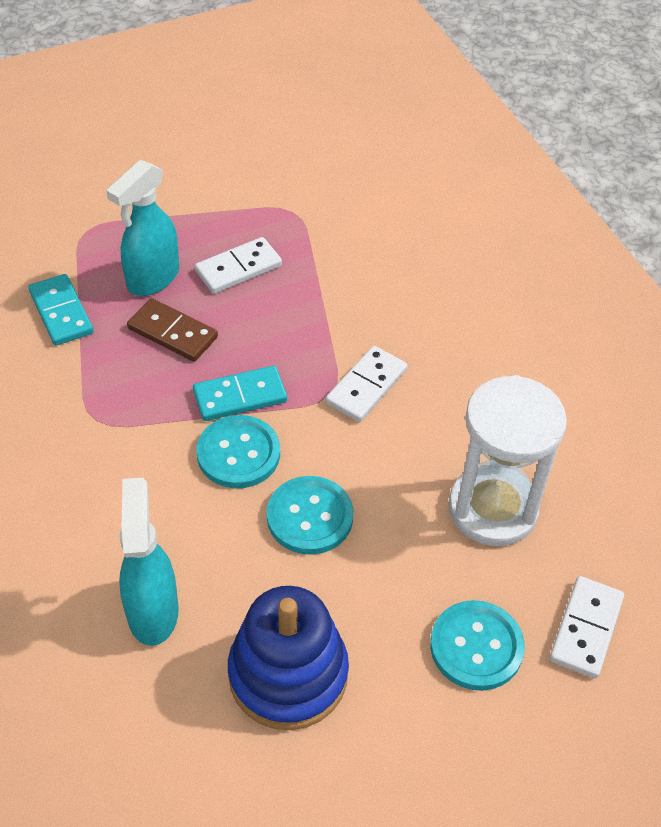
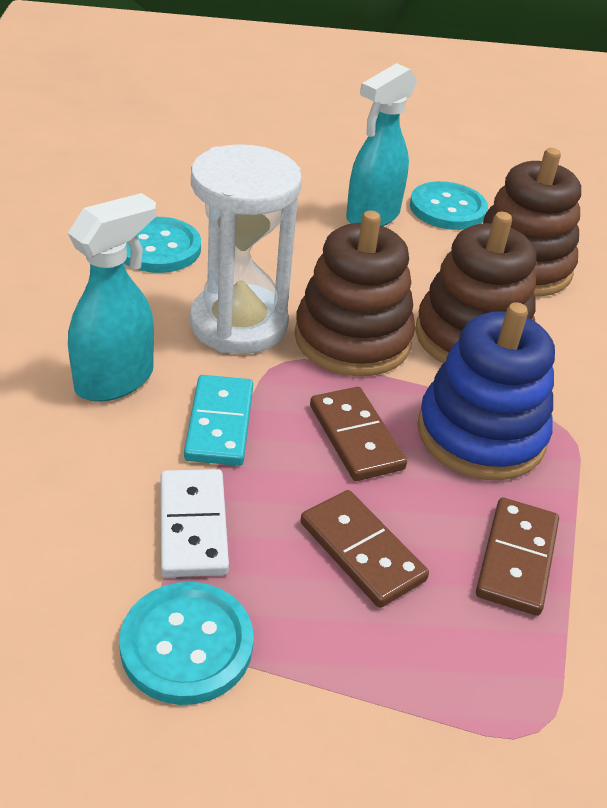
brown domino: [127,298,218,362] = 1 -> [300,490,429,608] [310,387,407,481] [476,497,559,616] = 3
brown stacking toy: none = 0 -> [294,211,415,376] [415,212,536,363] [483,148,581,297] = 3
turquoise domino: [28,274,94,346] [193,366,287,421] = 2 -> [184,375,253,466] = 1
white domino: [195,237,282,294] [325,346,408,422] [549,576,624,679] = 3 -> [161,469,229,577] = 1

